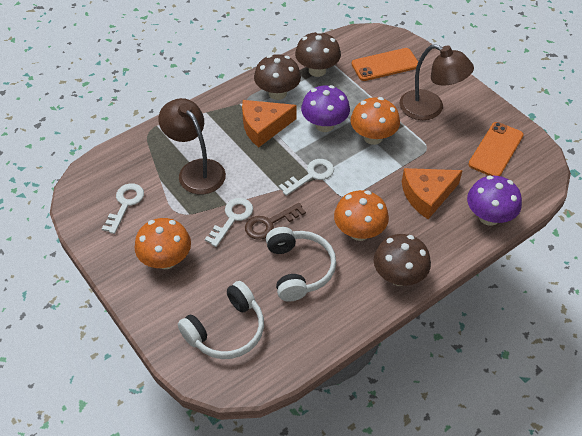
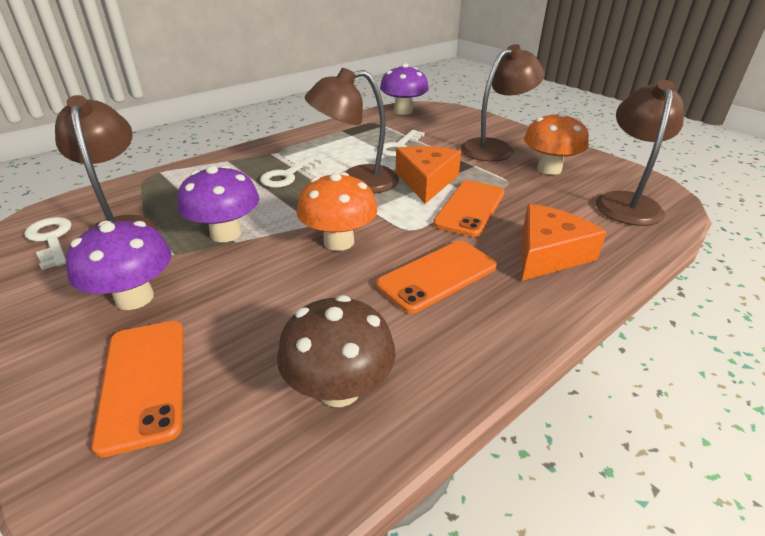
brown key: [245,203,306,240] = 1 -> none = 0
brown lamp: [159,98,226,194] [399,44,474,120] = 2 -> [55,95,158,232] [305,68,399,194] [460,44,545,161] [596,80,684,226] = 4
brown mushroom: [254,54,301,100] [295,31,341,77] [373,234,431,286] = 3 -> [277,295,396,407] = 1
orange mushroom: [135,218,191,269] [334,190,389,241] [351,97,400,145] = 3 -> [297,172,377,251] [524,111,589,175] = 2
orange phone: [352,48,418,81] [468,122,524,176] = 2 -> [91,321,183,457] [376,241,497,314] [433,180,505,237] = 3
purple mushroom: [301,85,350,132] [467,176,522,226] = 2 -> [66,220,172,310] [177,165,259,242] [380,63,429,115] = 3
white headphones: [178,281,264,359] [266,227,336,302] = 2 -> none = 0

